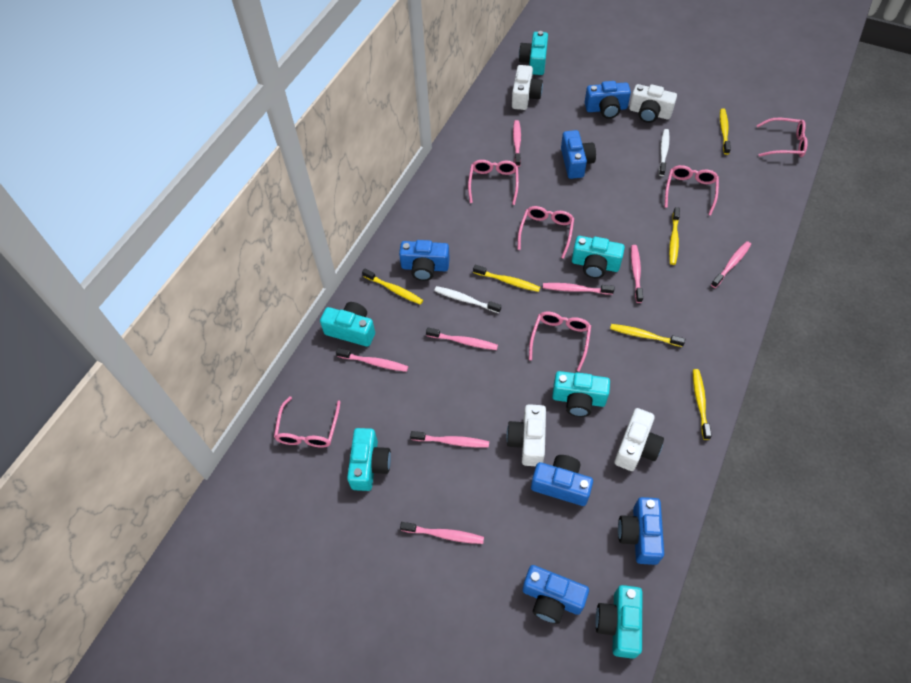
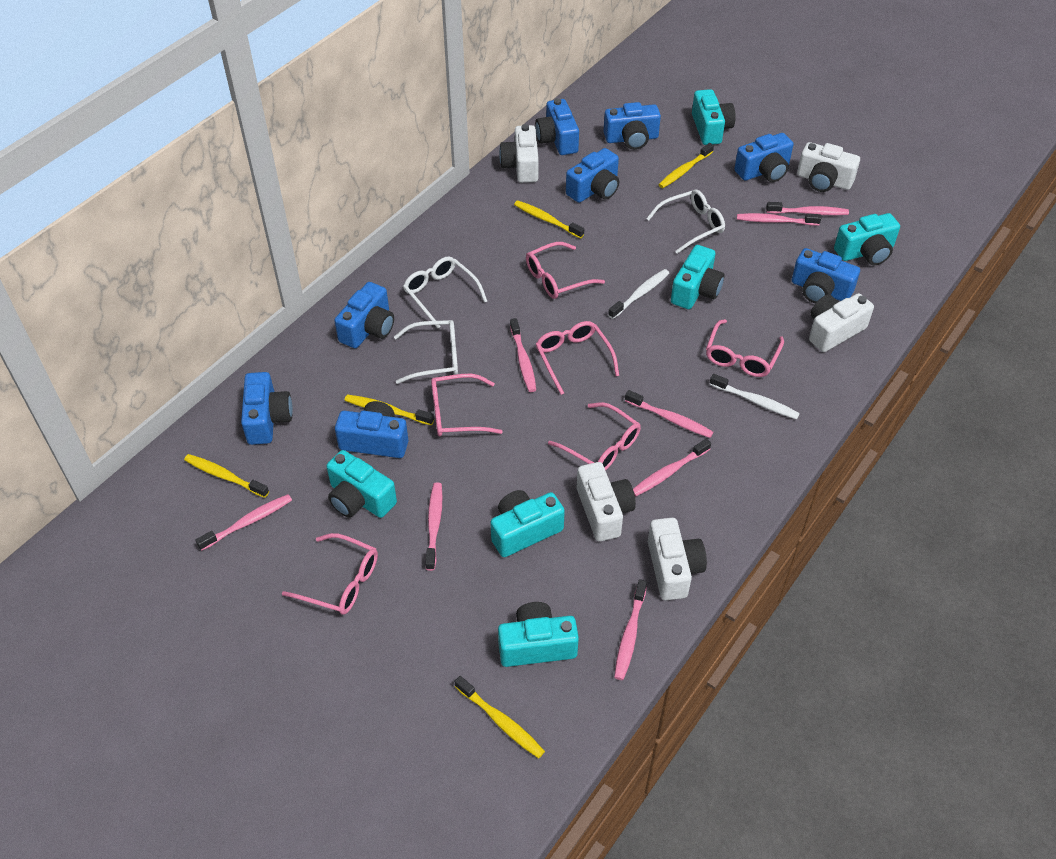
blue camera: [399,240,450,281] [523,565,589,624] [531,455,593,506] [561,130,596,179] [585,81,631,119] [618,497,664,565] = 6 -> [241,372,293,445] [334,282,394,348] [335,401,408,458] [535,98,579,155] [566,148,619,203] [603,102,661,150] [734,133,794,182] [792,248,860,303] = 8
white camera: [506,404,546,466] [512,65,543,110] [614,408,664,471] [629,84,677,123] = 4 -> [499,124,539,183] [577,462,636,541] [648,518,707,600] [797,142,860,192] [809,293,874,352] = 5
white glasses: none = 0 -> [394,320,458,384] [403,257,488,328] [646,189,725,254] = 3
yellow toothbrush: [362,269,423,305] [473,265,540,292] [610,324,685,347] [669,207,680,265] [693,369,712,440] [720,108,731,155] = 6 -> [184,454,269,498] [344,394,434,425] [455,676,545,758] [514,201,584,239] [658,143,714,188] = 5

